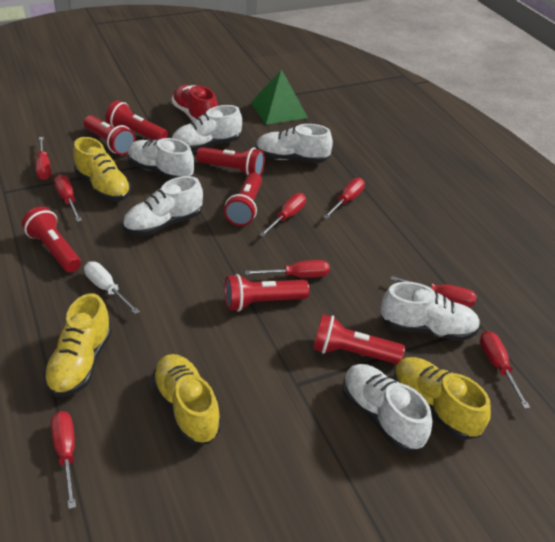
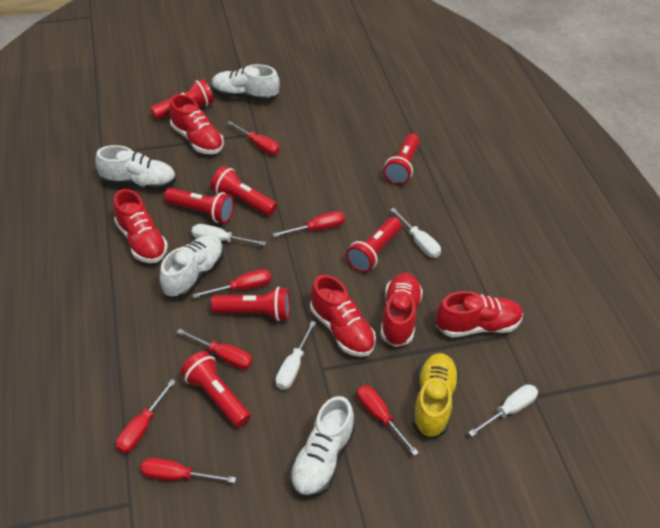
green pyramid: [251,69,308,125] = 1 -> none = 0
red screwdriver: [36,137,51,180] [51,411,76,509] [54,174,82,222] [245,260,330,278] [259,193,306,237] [323,178,365,219] [390,276,477,307] [480,331,530,409] = 8 -> [116,379,176,454] [141,458,236,483] [177,329,252,369] [192,269,271,298] [227,121,280,155] [273,211,345,237] [357,385,419,456] = 7
red shoe: [172,85,218,121] = 1 -> [113,189,168,263] [169,94,224,154] [310,275,376,357] [380,273,423,347] [436,291,523,337] = 5
white screwdriver: [84,262,140,314] = 1 -> [191,224,266,246] [276,321,316,390] [390,208,441,258] [468,384,538,437] = 4
white shoe: [123,176,203,236] [127,138,194,180] [172,105,242,151] [256,124,333,163] [343,364,432,452] [381,282,480,341] = 6 -> [95,145,176,190] [160,235,224,298] [212,64,279,101] [290,396,355,498] = 4
yellow shoe: [44,293,112,397] [73,137,131,201] [152,354,221,444] [393,357,491,440] = 4 -> [412,353,459,438] = 1

